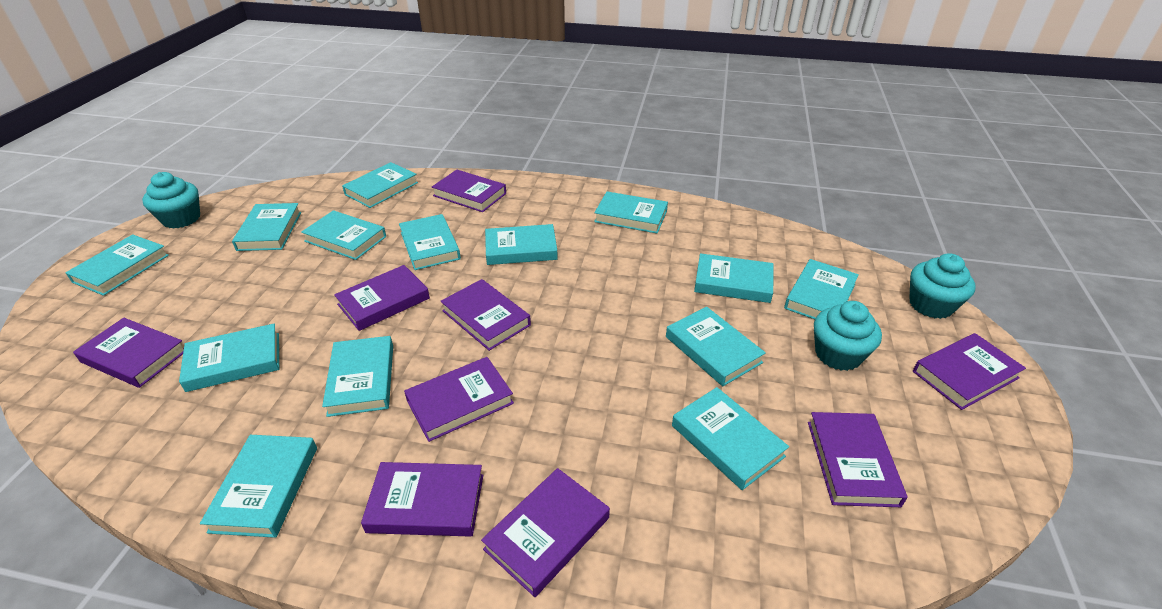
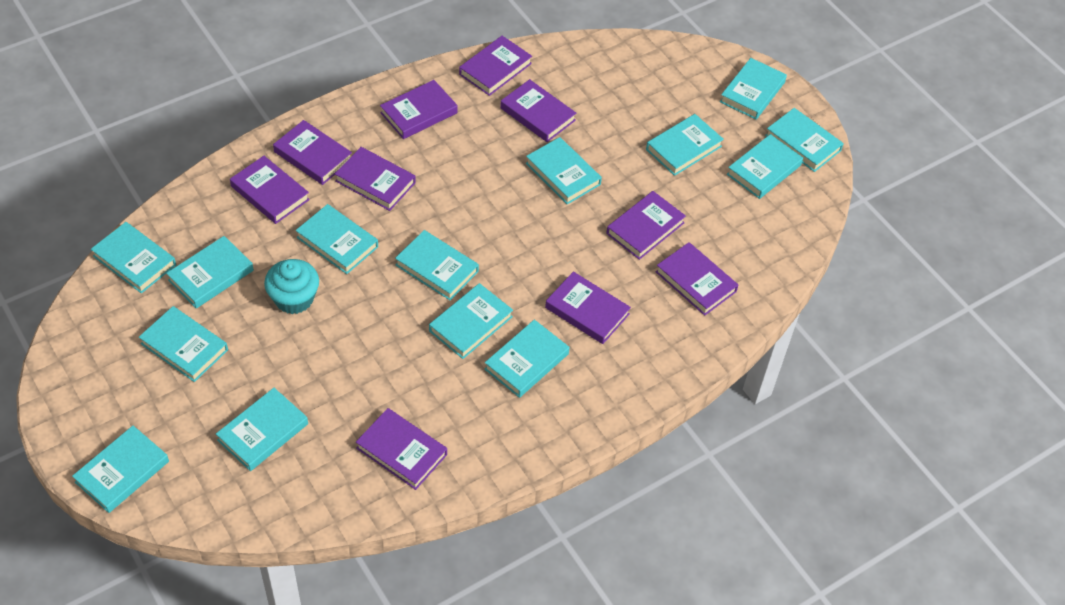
purple book: [73,318,184,388] [334,265,430,331] [361,462,483,537] [404,357,514,442] [432,170,506,212] [440,279,531,351] [481,468,610,597] [808,412,908,507] [913,333,1026,410] = 9 -> [230,156,310,224] [273,120,352,185] [335,147,416,211] [356,408,447,490] [380,80,458,139] [459,36,532,96] [500,79,576,142] [545,272,631,344] [606,191,686,260] [656,242,738,316] = 10
turquoise cupcake: [142,172,200,229] [814,301,882,371] [909,253,976,319] = 3 -> [264,259,319,314] = 1

